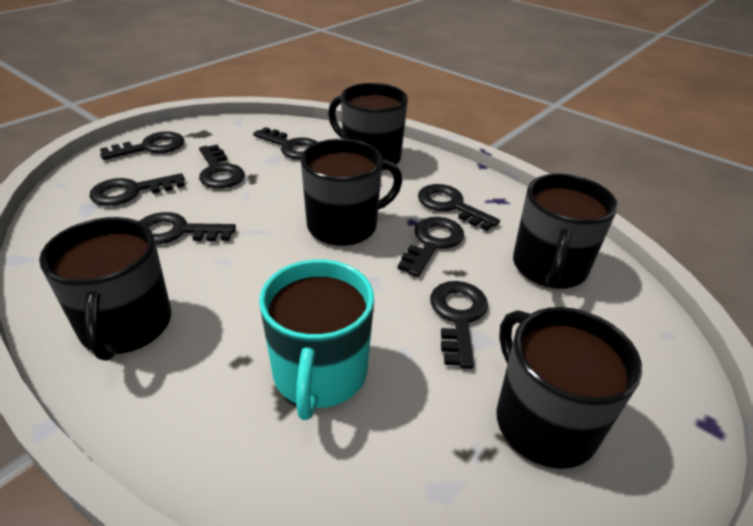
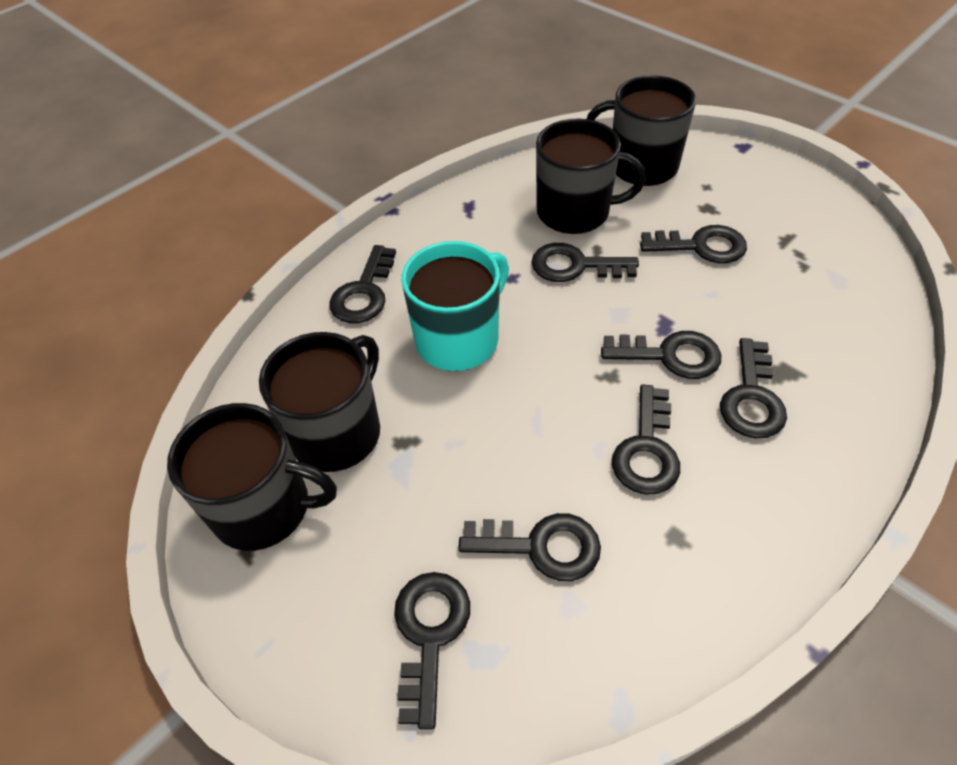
black mug: [39,217,171,361] [301,139,402,246] [328,83,408,170] [496,307,642,469] [513,174,618,289] = 5 -> [167,403,337,551] [259,332,380,472] [536,118,646,234] [587,75,696,186] = 4

